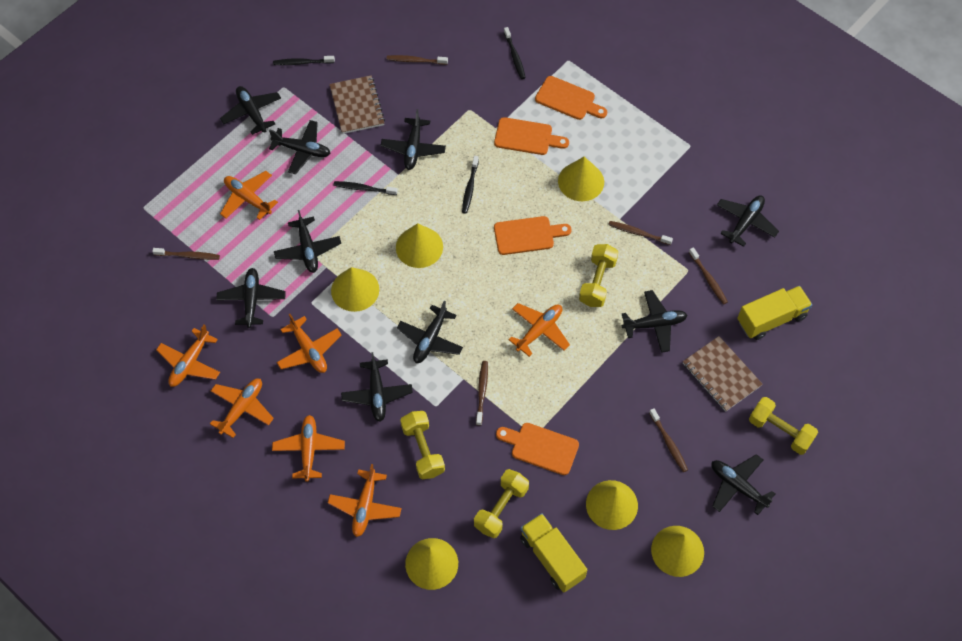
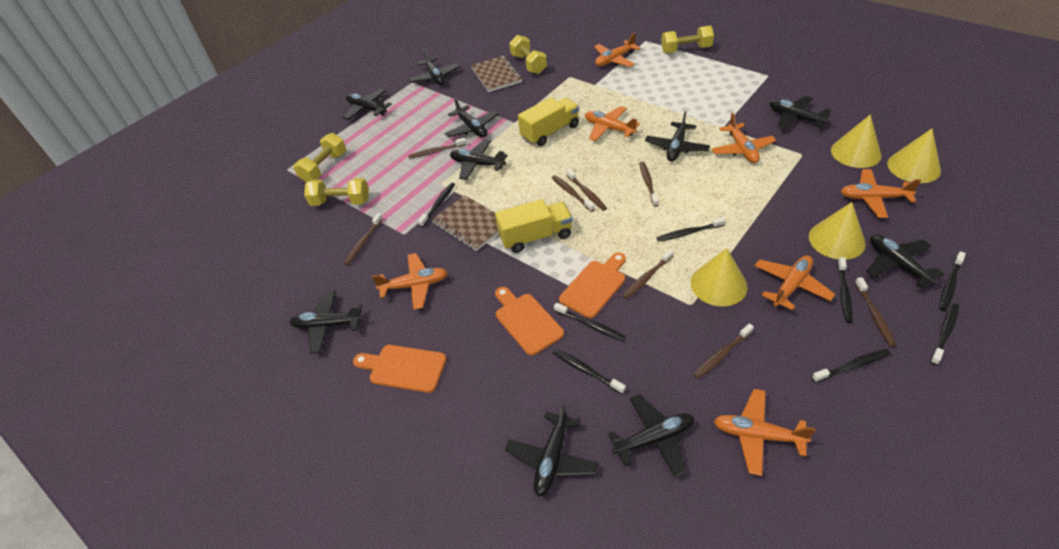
black toothbrush: [273,56,335,65] [334,181,398,195] [462,156,479,214] [504,27,526,79] = 4 -> [418,183,455,227] [553,349,626,394] [554,303,626,341] [657,217,726,242] [812,349,891,383] [837,257,853,323] [930,303,960,365] [939,251,966,311] = 8
brown toothbrush: [152,248,220,260] [387,55,448,65] [476,361,488,426] [608,221,673,245] [649,408,688,472] [689,247,728,304] = 6 -> [344,213,383,265] [408,138,467,159] [551,175,595,212] [566,169,607,211] [622,249,674,299] [639,162,659,207] [693,323,754,379] [855,277,896,347] = 8
orange cutting board: [494,117,569,155] [494,216,571,255] [496,423,579,475] [535,76,607,120] = 4 -> [353,345,446,393] [495,287,564,355] [559,253,626,318] = 3
yellow cone: [331,267,379,312] [396,223,443,268] [405,538,458,590] [558,157,604,201] [586,480,638,530] [651,526,704,577] = 6 -> [691,248,748,306] [809,202,866,260] [831,114,882,168] [887,129,941,183] = 4

